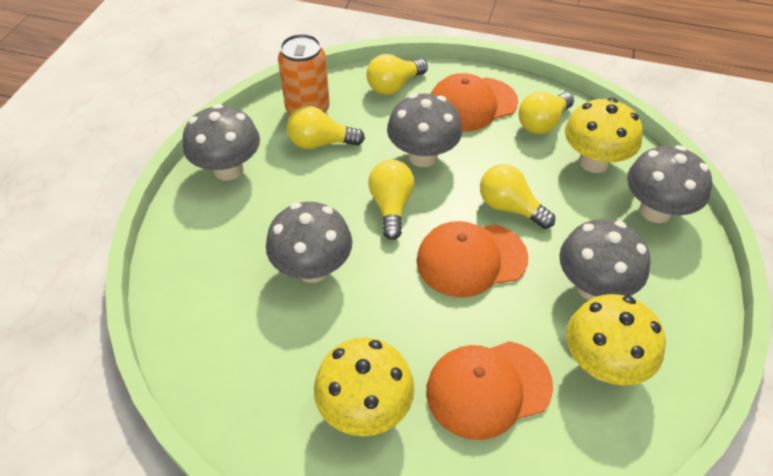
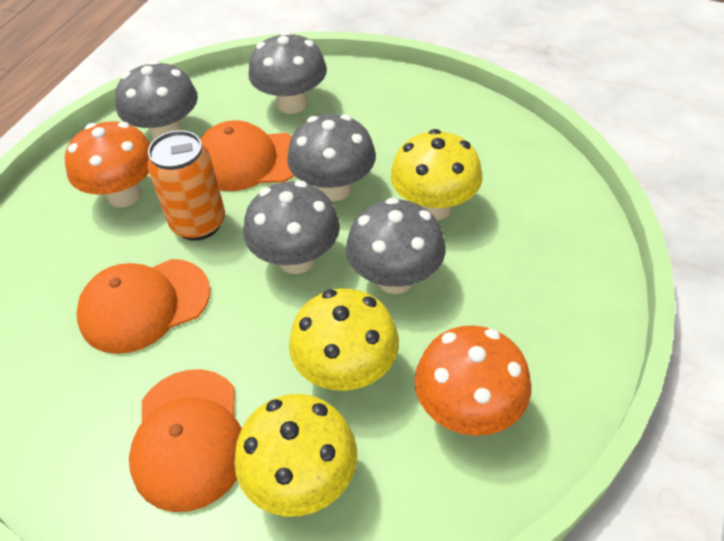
orange mushroom: none = 0 -> [65,121,150,207] [414,325,531,436] = 2
yellow light bulb: [287,106,365,149] [367,54,428,95] [368,160,414,240] [480,164,555,229] [519,91,574,134] = 5 -> none = 0

